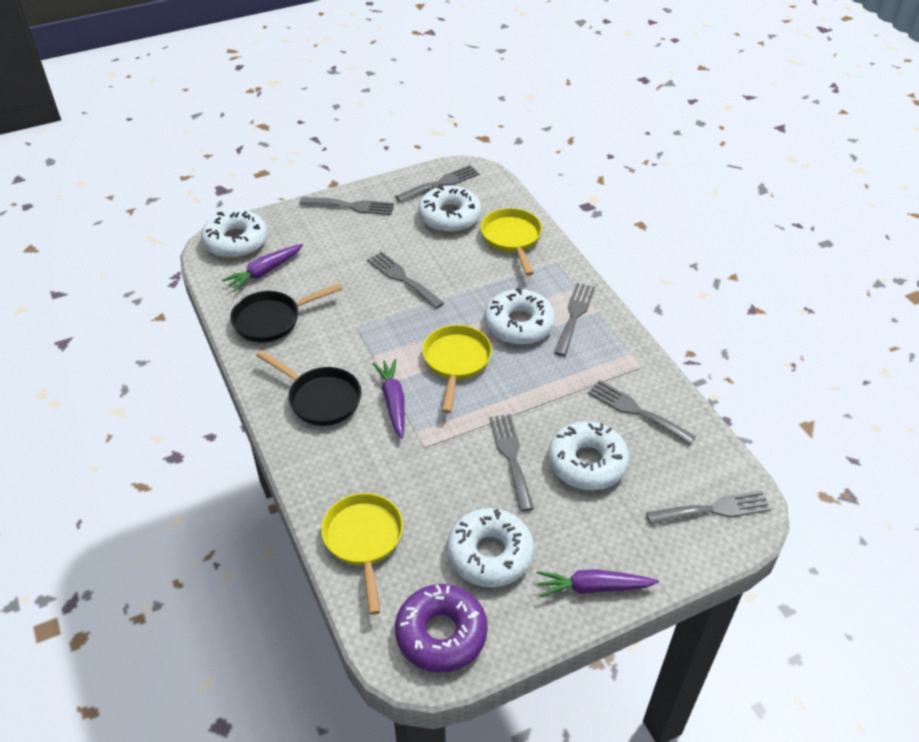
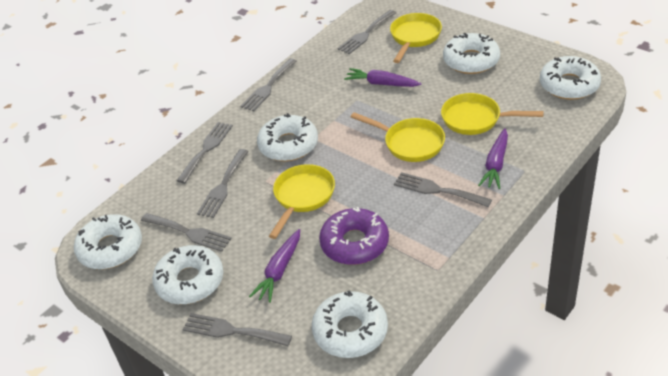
black pan: [230,283,342,343] [256,350,361,426] = 2 -> none = 0
white donut: [201,209,268,258] [418,185,482,232] [447,508,534,587] [484,288,555,345] [548,421,629,490] = 5 -> [74,214,142,269] [152,245,223,304] [257,113,318,161] [312,290,388,358] [443,33,500,74] [540,56,601,100] = 6
yellow pan: [321,493,403,615] [422,325,492,413] [480,208,542,276] = 3 -> [269,164,335,239] [351,112,445,162] [390,13,442,63] [441,93,544,135] = 4

